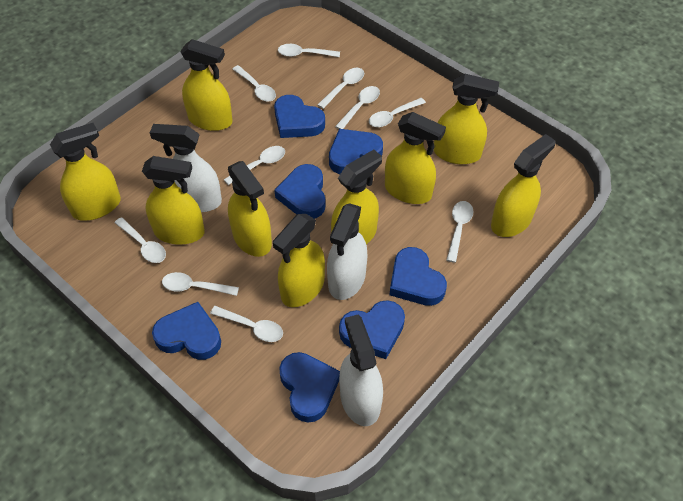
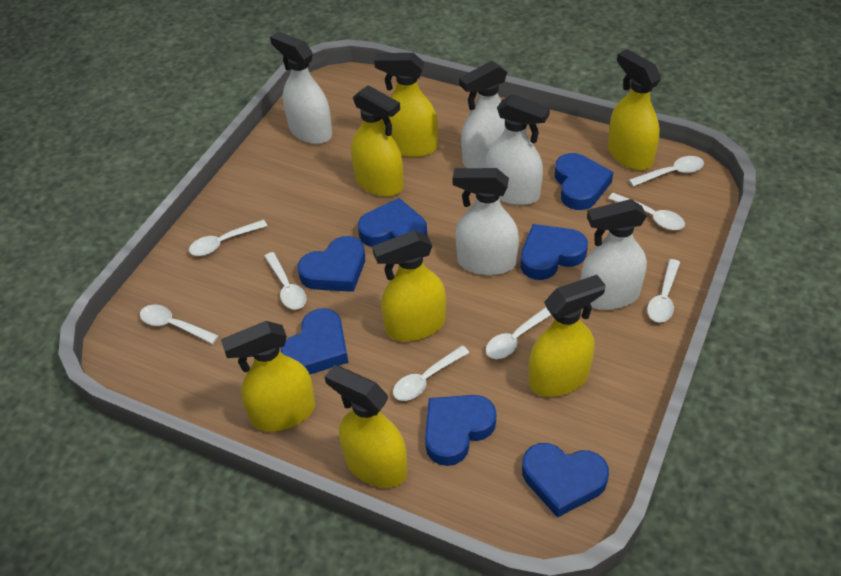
white spoon: [114,217,166,263] [162,272,239,296] [210,306,283,342] [224,146,285,185] [233,65,276,102] [278,44,340,57] [317,68,364,109] [335,86,380,129] [369,98,426,127] [447,201,473,263] = 10 -> [140,304,218,344] [189,220,267,256] [264,252,307,310] [393,346,469,401] [486,307,551,359] [608,193,685,230] [629,156,704,187] [647,259,680,323] = 8
white spray bottle: [150,124,222,212] [327,203,367,300] [339,315,383,426] = 3 -> [270,31,332,144] [453,168,519,275] [459,61,507,168] [486,94,550,205] [581,199,647,310] = 5
yellow spray bottle: [50,123,121,221] [142,156,205,245] [180,39,233,131] [228,161,272,257] [273,214,325,307] [331,149,382,244] [385,112,446,204] [434,74,499,164] [491,134,555,237] = 9 -> [221,321,315,431] [325,365,408,488] [351,85,404,196] [372,230,446,341] [374,53,438,157] [529,275,606,397] [608,49,661,170] = 7

